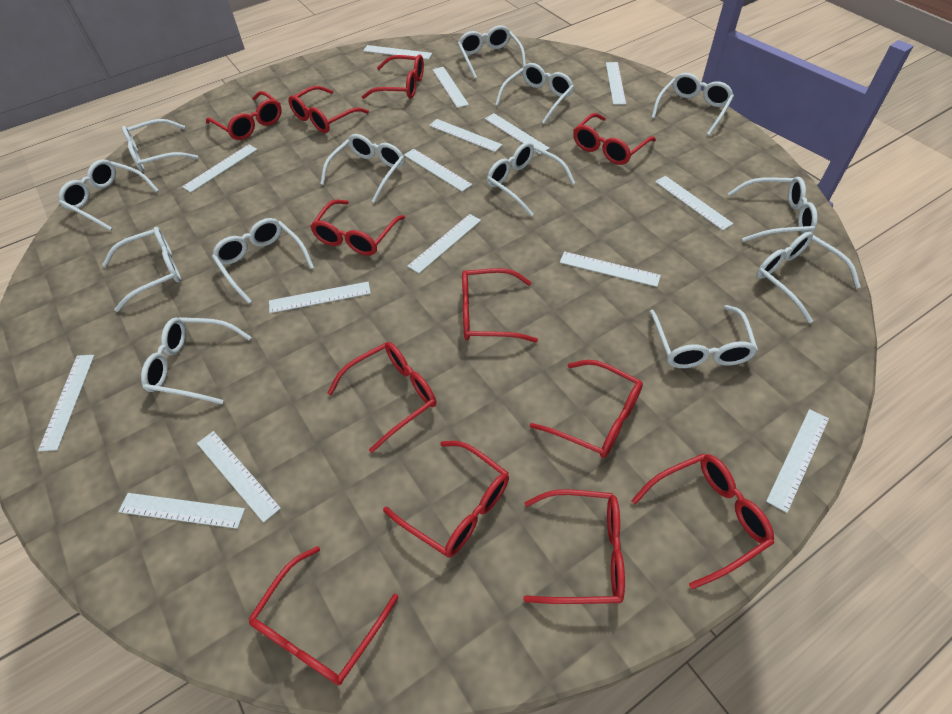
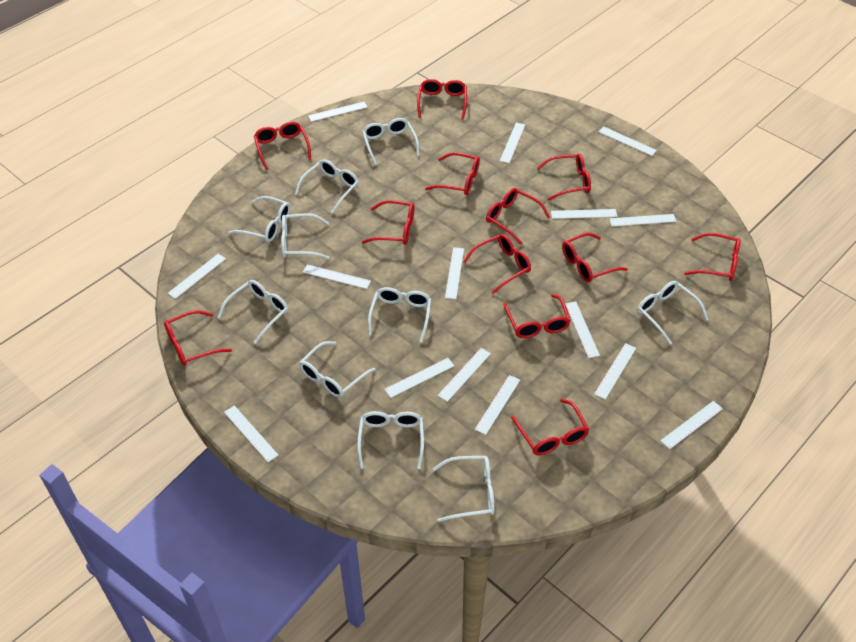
white glasses: [59,159,159,231] [102,227,181,312] [122,119,198,172] [141,317,251,404] [212,218,314,304] [320,134,404,203] [458,25,526,79] [487,142,575,217] [495,63,574,124] [650,305,758,368] [651,73,734,136] [728,177,818,242] [756,232,861,323] = 13 -> [217,280,288,344] [228,196,290,242] [281,213,329,259] [295,159,359,213] [299,341,375,398] [357,411,424,469] [362,118,420,165] [368,287,431,342] [433,456,495,522] [637,281,709,345] = 10

